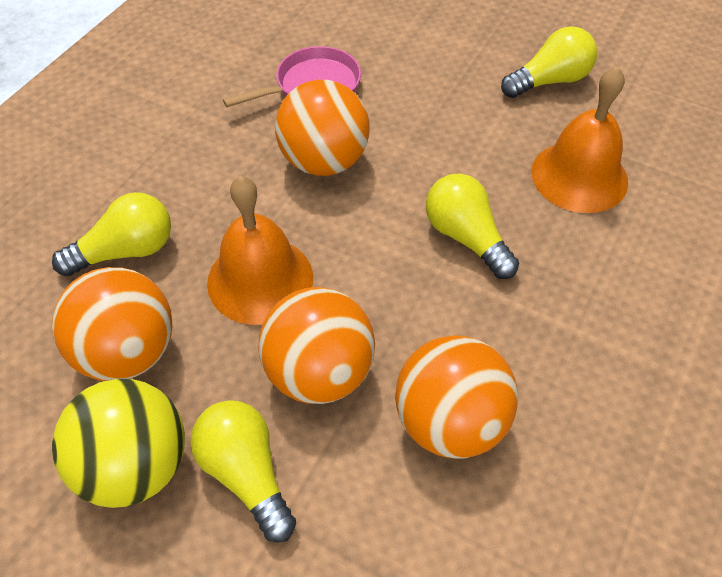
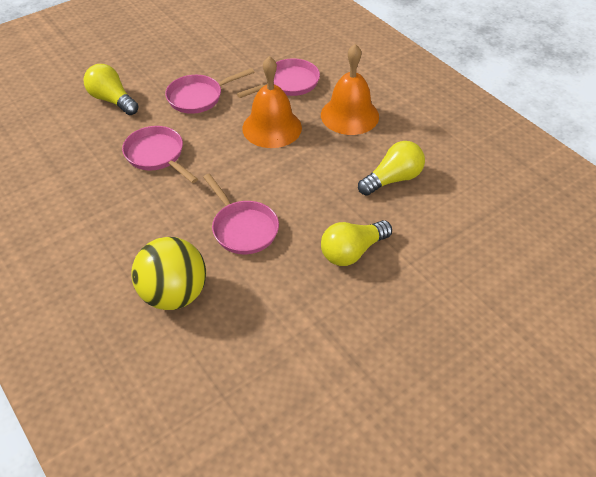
orange ball: [52,267,172,381] [259,287,375,404] [275,80,370,176] [395,335,518,459] = 4 -> none = 0
pink pan: [223,46,361,107] = 1 -> [122,126,198,183] [165,68,254,114] [203,174,279,254] [237,58,320,98] = 4
yellow light bulb: [52,192,171,276] [190,400,296,542] [426,173,519,279] [501,26,597,98] = 4 -> [84,64,139,115] [321,220,392,266] [358,141,425,196] = 3

